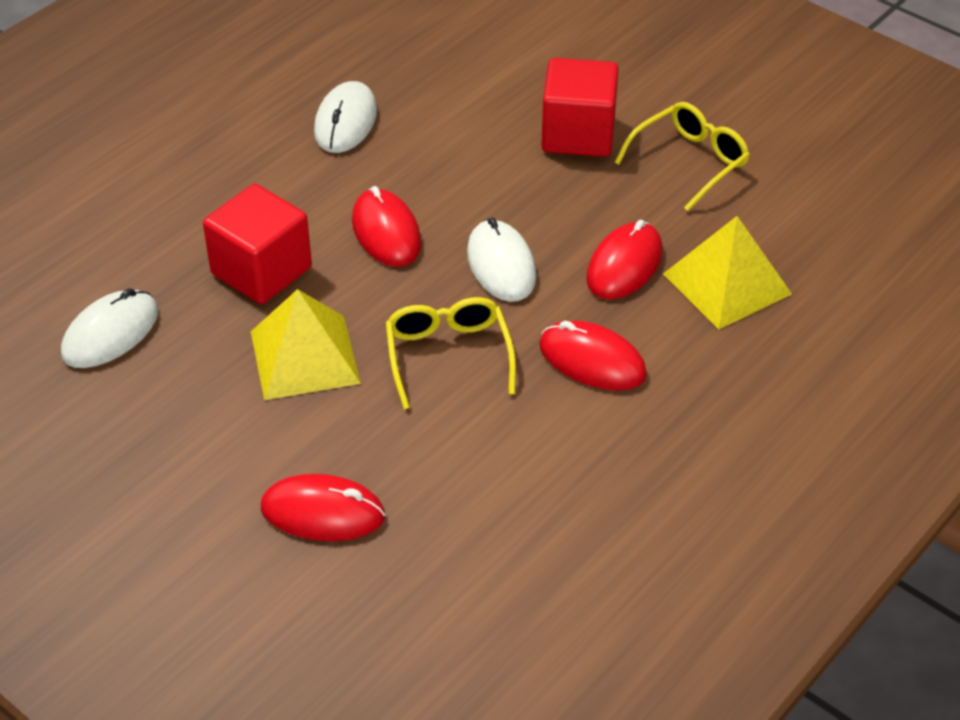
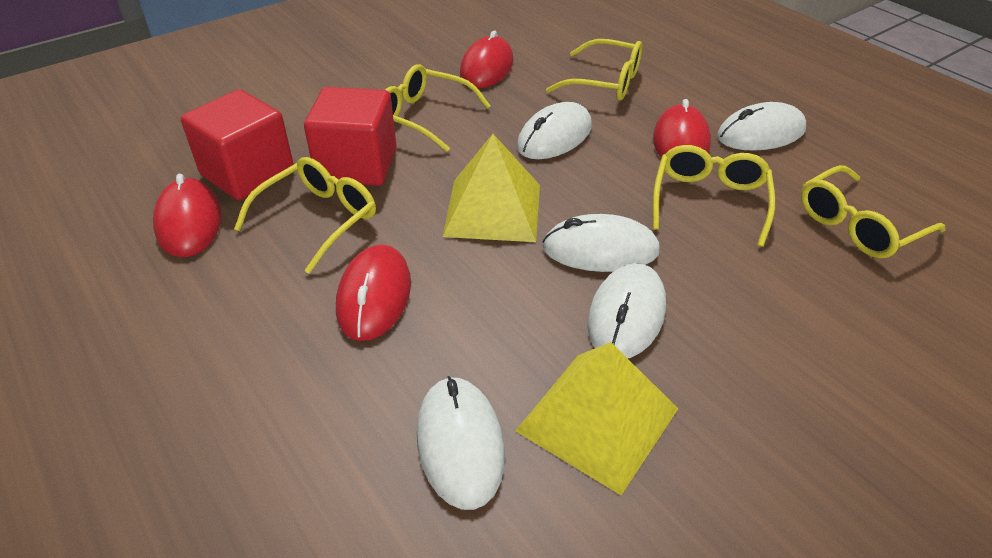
white mouse: [61,288,158,368] [314,81,377,153] [467,218,536,302] = 3 -> [417,376,505,510] [517,102,592,159] [542,214,660,272] [587,263,666,358] [717,102,806,151] = 5
yellow glasses: [386,297,516,409] [614,102,750,211] = 2 -> [234,157,376,274] [385,64,490,152] [546,39,642,101] [653,145,775,247] [801,165,946,258] = 5

